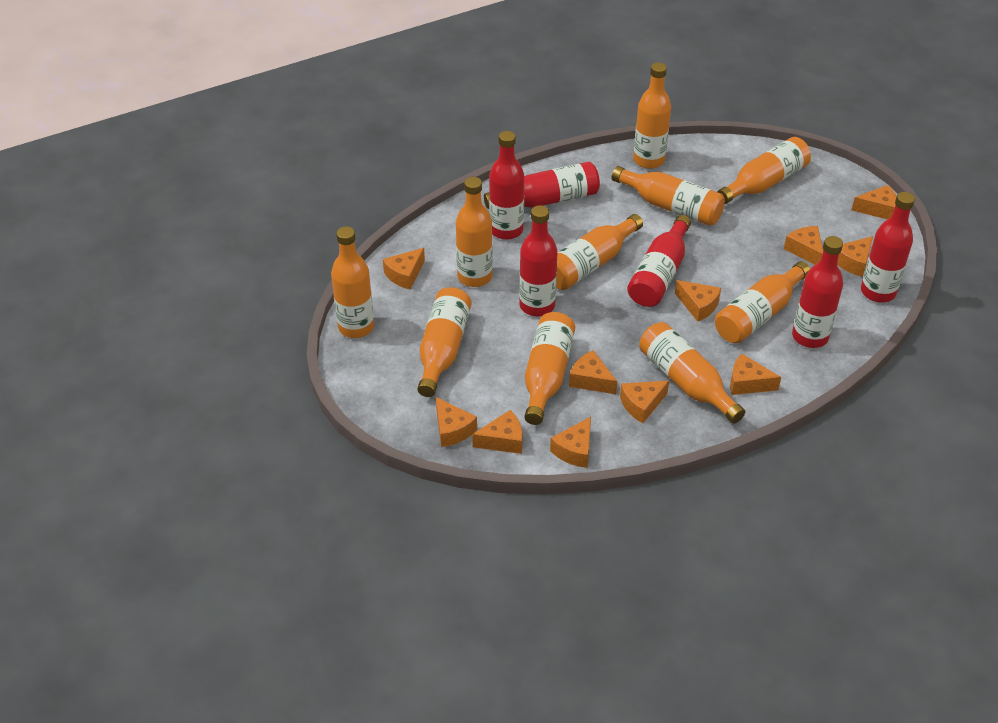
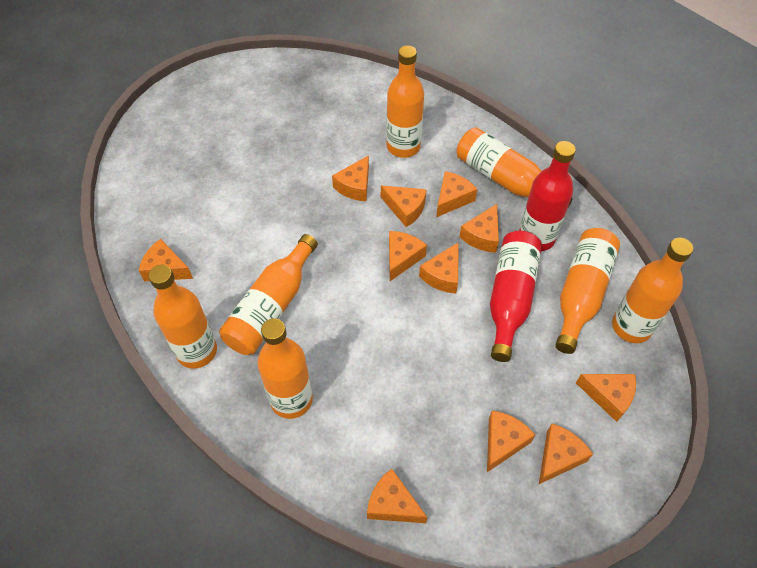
orange bottle: [331,226,374,338] [417,287,472,397] [456,177,493,287] [525,312,575,425] [556,214,643,290] [612,166,725,226] [633,62,671,169] [639,322,745,424] [715,261,810,344] [717,137,811,204] = 10 -> [148,264,217,369] [219,234,318,355] [257,318,313,419] [386,45,424,158] [456,127,572,207] [555,228,620,354] [612,238,693,343] = 7
red bottle: [484,162,600,209] [489,131,524,240] [519,205,558,316] [627,215,691,307] [792,236,843,348] [861,192,915,303] = 6 -> [490,231,542,362] [519,141,576,251] = 2

